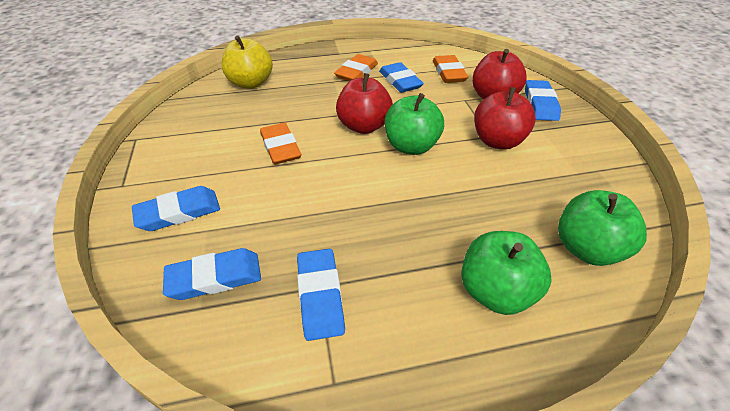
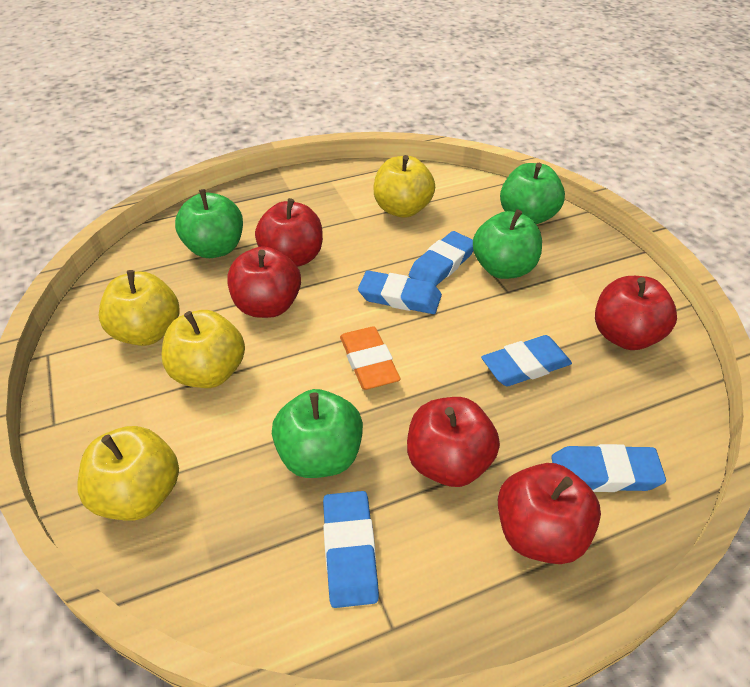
green apple: [385,93,444,155] [461,231,552,315] [558,190,647,266] = 3 -> [175,189,243,258] [272,389,363,478] [473,209,542,279] [500,163,565,224] = 4
orange eraser: [260,123,301,164] [334,54,378,81] [433,55,468,83] = 3 -> [340,327,401,390] = 1
red apple: [336,73,393,134] [472,49,527,99] [474,87,536,150] = 3 -> [227,246,301,318] [255,198,323,267] [407,397,500,487] [498,463,601,564] [595,276,677,350] = 5
yellow apple: [222,35,273,89] = 1 -> [77,426,179,521] [99,270,180,346] [162,310,245,388] [373,155,435,218] = 4

